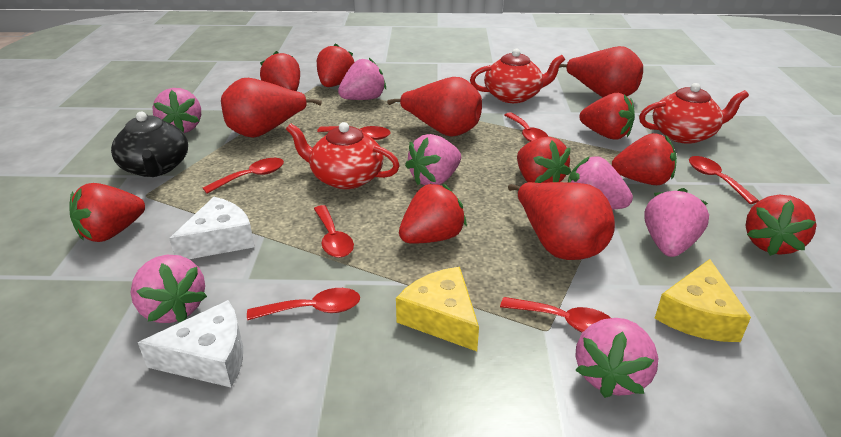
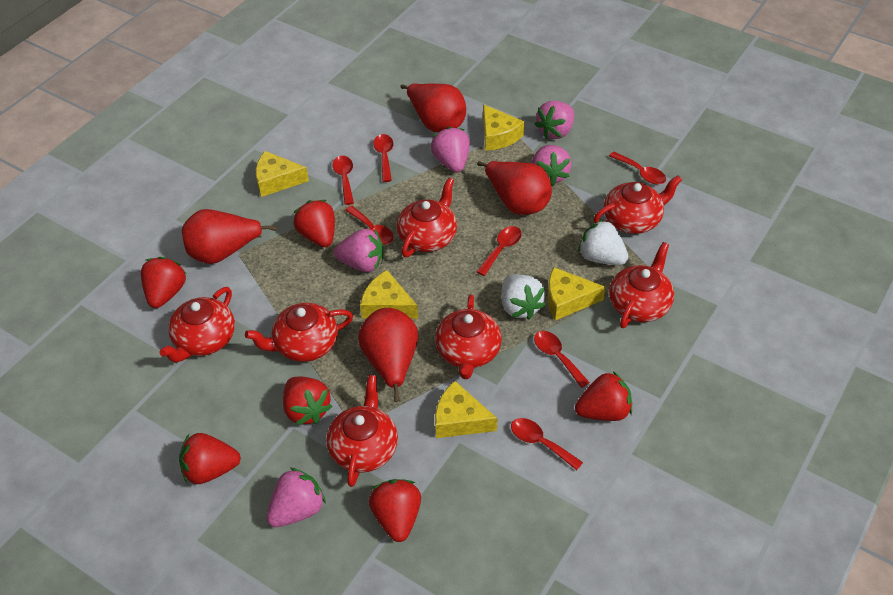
black teapot: [111,112,188,177] = 1 -> none = 0
pink strawberry: [131,255,207,323] [153,88,201,133] [338,58,386,100] [405,134,461,185] [568,156,633,210] [575,318,658,398] [644,188,709,257] = 7 -> [267,467,326,527] [334,229,383,272] [431,127,470,173] [532,145,572,187] [534,101,574,139] = 5
red strawberry: [69,183,145,242] [260,51,300,91] [317,43,354,87] [399,184,467,244] [517,137,571,183] [579,93,635,140] [612,133,677,185] [746,195,817,256] = 8 -> [141,257,186,308] [179,433,241,484] [283,377,332,425] [293,200,335,247] [369,479,421,542] [575,371,632,421] = 6
red teapot: [286,122,400,189] [470,49,565,103] [639,83,749,144] = 3 -> [159,287,235,363] [245,303,353,362] [326,375,398,487] [397,178,457,257] [435,294,502,379] [594,175,682,234] [609,242,674,328] = 7
white cheese: [138,300,243,388] [169,197,255,259] = 2 -> none = 0
white strawberry: none = 0 -> [501,274,546,320] [578,219,629,265] = 2
yellow cheese: [396,267,479,351] [654,259,751,342] = 2 -> [256,151,309,197] [360,270,418,319] [435,381,497,438] [483,104,525,151] [547,267,605,320] = 5

